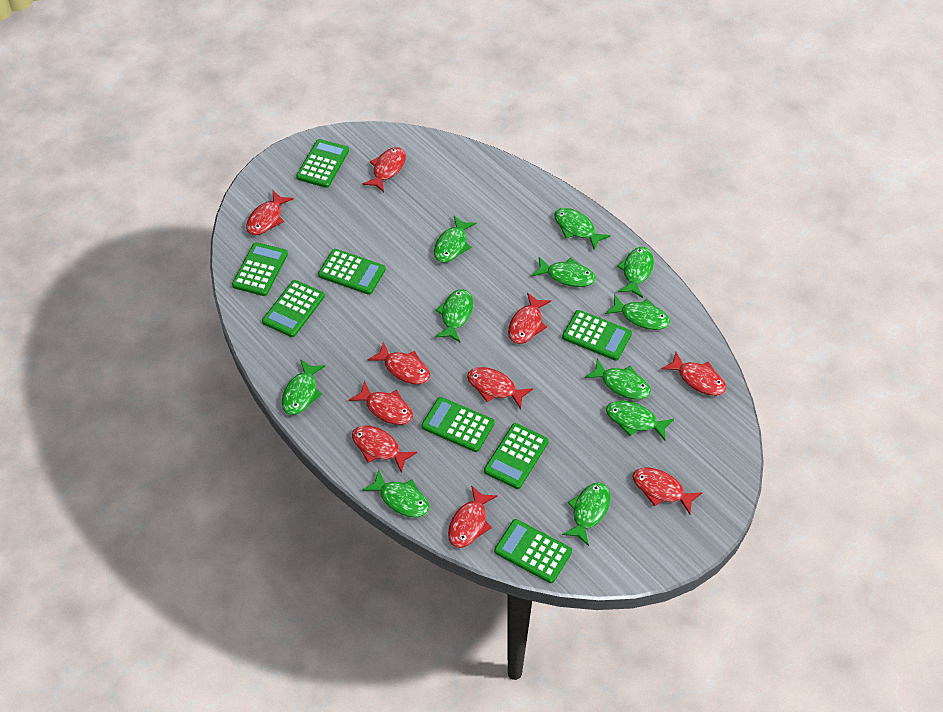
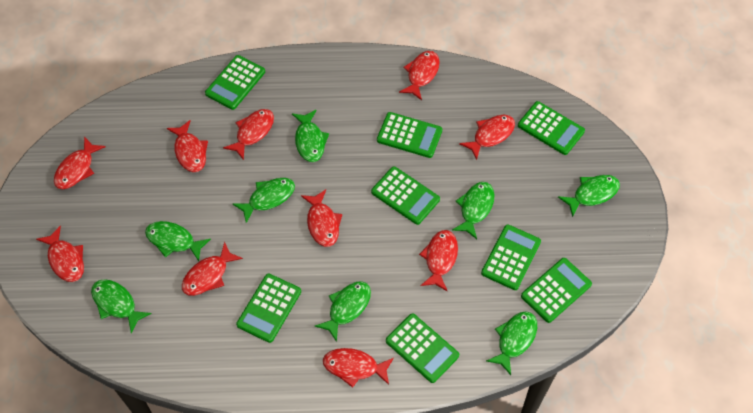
green fish: [282,359,325,415] [362,470,429,518] [434,216,476,263] [435,289,473,343] [532,257,596,287] [554,208,611,250] [562,482,610,546] [585,358,651,400] [605,294,670,330] [606,400,674,441] [617,247,654,298] = 11 -> [91,279,152,333] [145,221,211,261] [233,178,295,223] [292,110,329,162] [315,281,371,342] [452,182,494,239] [486,311,537,375] [558,175,620,217] = 8

